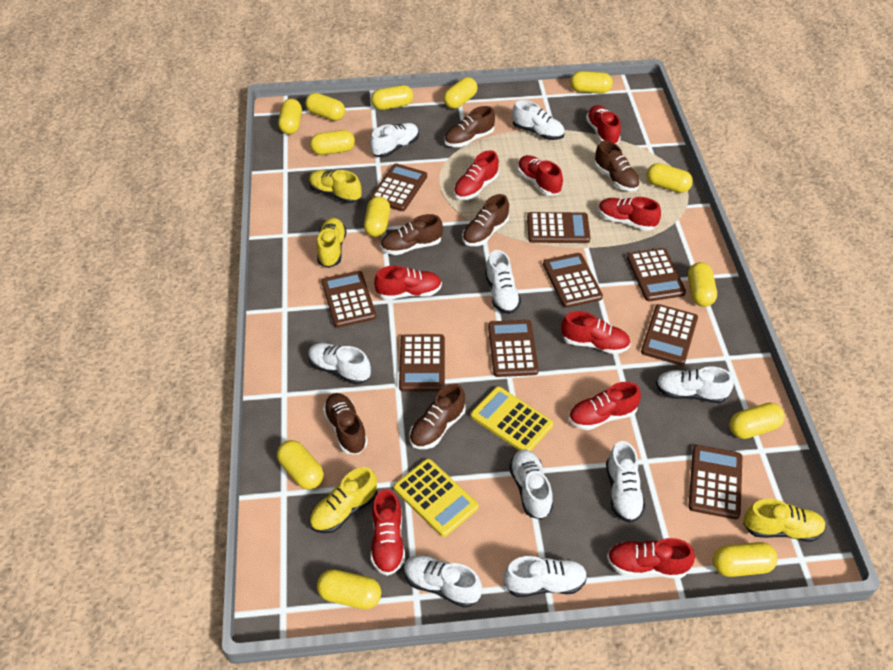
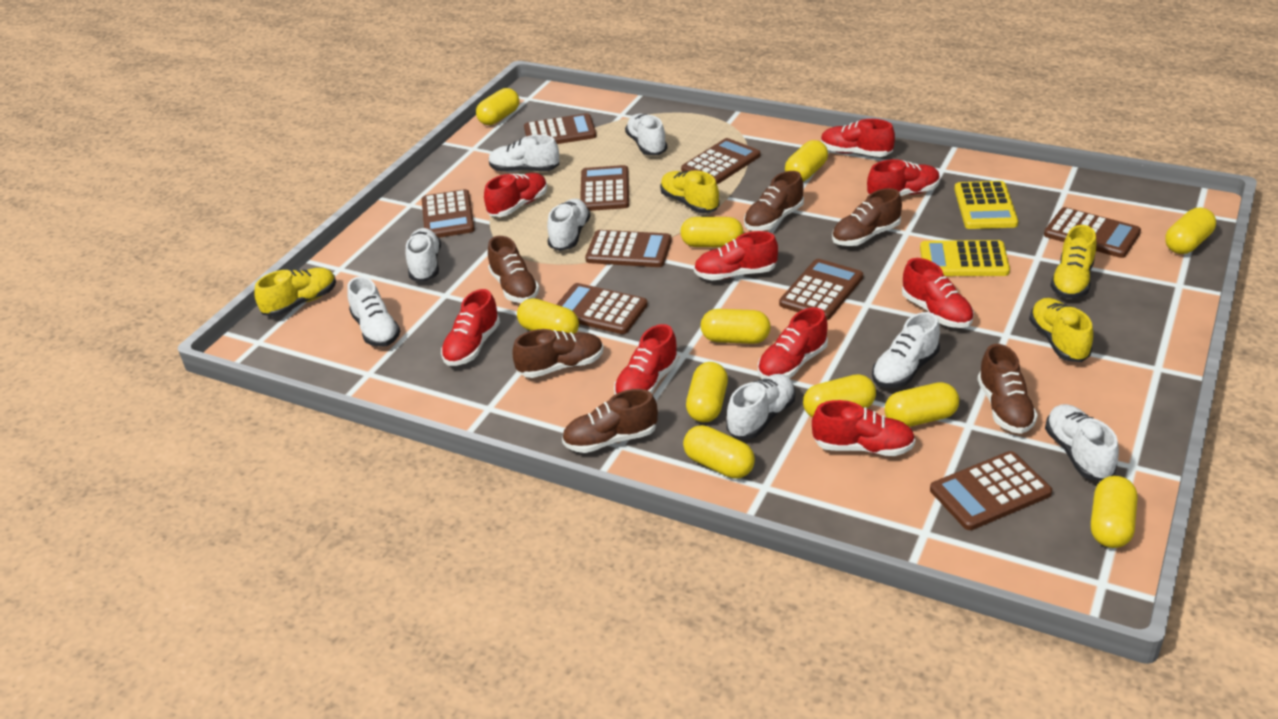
white shoe: [308,343,371,385] [370,123,419,158] [404,555,482,608] [485,250,521,314] [504,556,587,597] [509,449,553,519] [512,100,565,140] [606,441,645,523] [656,366,734,403] = 9 -> [347,277,400,347] [406,228,441,282] [489,135,559,172] [547,199,590,251] [625,114,667,155] [726,374,795,439] [872,312,940,388] [1045,404,1119,481] = 8
yellow capsule: [277,440,324,490] [278,99,302,134] [305,93,345,121] [310,130,355,155] [317,569,381,609] [364,196,390,237] [371,85,413,110] [443,77,478,109] [570,71,613,94] [646,163,693,193] [688,262,717,307] [713,542,778,577] [729,403,785,439] = 13 -> [476,88,519,125] [517,298,579,334] [681,217,744,247] [683,425,755,479] [686,362,728,422] [701,309,771,344] [785,140,828,182] [803,374,876,418] [885,382,959,427] [1091,476,1137,548] [1165,208,1216,254] = 11

